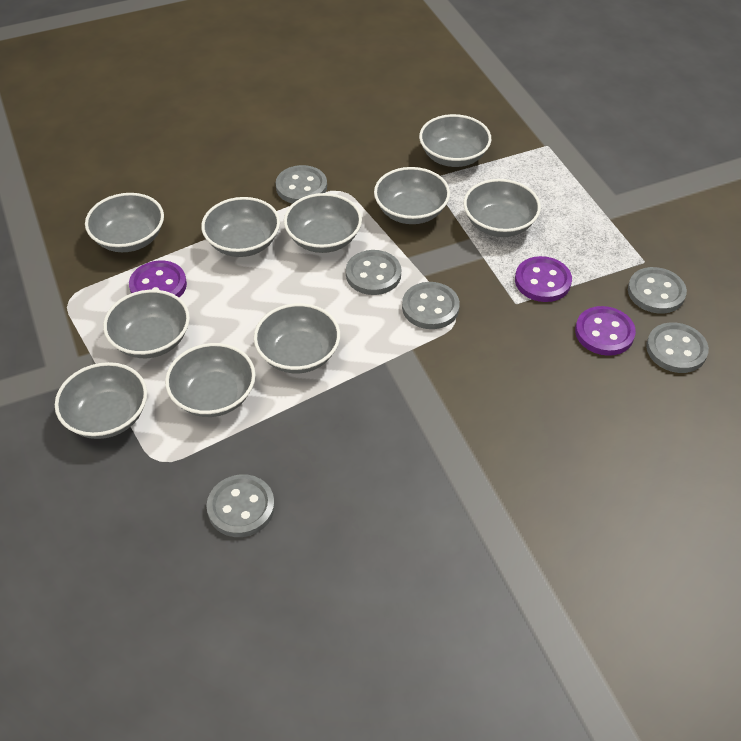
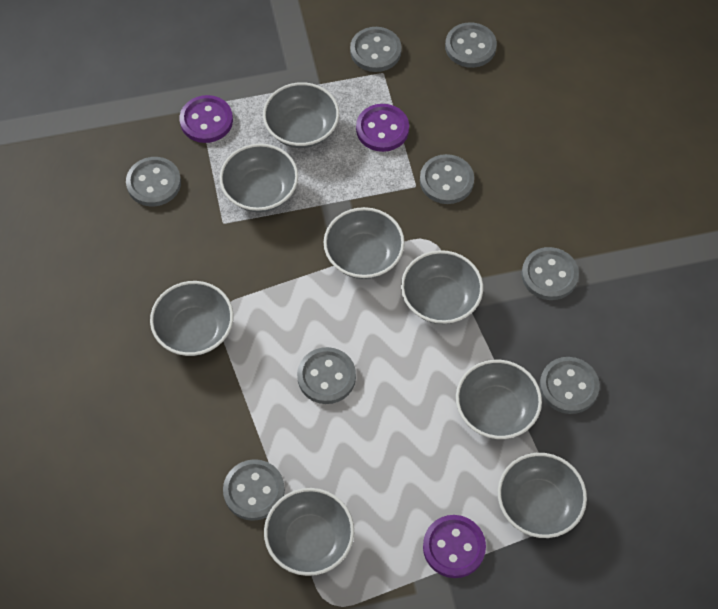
grey bowl: [55,362,147,439] [85,193,164,252] [103,290,190,358] [165,343,256,417] [201,197,280,257] [254,303,340,373] [284,193,362,253] [374,167,450,224] [419,114,491,167] [464,179,541,237] = 10 -> [150,281,234,356] [219,144,298,212] [263,82,339,148] [264,488,354,576] [324,207,405,279] [401,250,483,324] [456,360,542,439] [498,453,587,538] = 8
grey button: [207,474,275,537] [276,165,327,204] [346,250,401,295] [402,282,460,329] [628,267,687,314] [646,322,709,373] = 6 -> [126,157,181,206] [223,459,285,521] [297,347,356,404] [350,27,402,72] [420,154,474,204] [445,22,497,68] [521,247,579,300] [539,357,600,414] = 8

